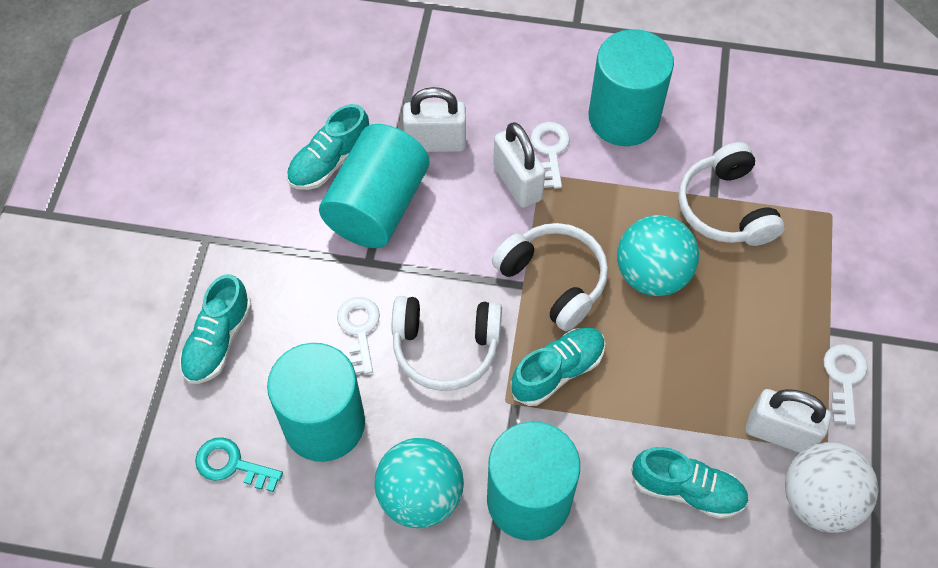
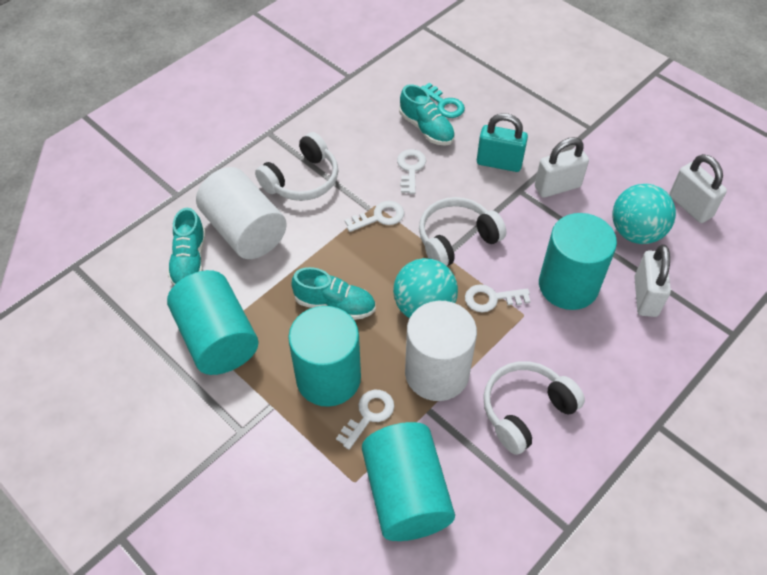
turquoise padlock: none = 0 -> [477,113,528,172] = 1
turquoise shoe: [179,274,252,384] [287,104,369,190] [510,327,605,406] [631,447,749,519] = 4 -> [167,208,206,285] [291,267,376,320] [399,84,455,145] = 3
white ball: [785,442,879,533] = 1 -> none = 0
white cylinder: none = 0 -> [196,167,287,259] [405,301,477,401] = 2
white key: [337,297,380,374] [530,122,570,189] [824,344,868,426] = 3 -> [336,390,394,450] [345,201,404,232] [397,149,426,194] [465,284,530,312] = 4

